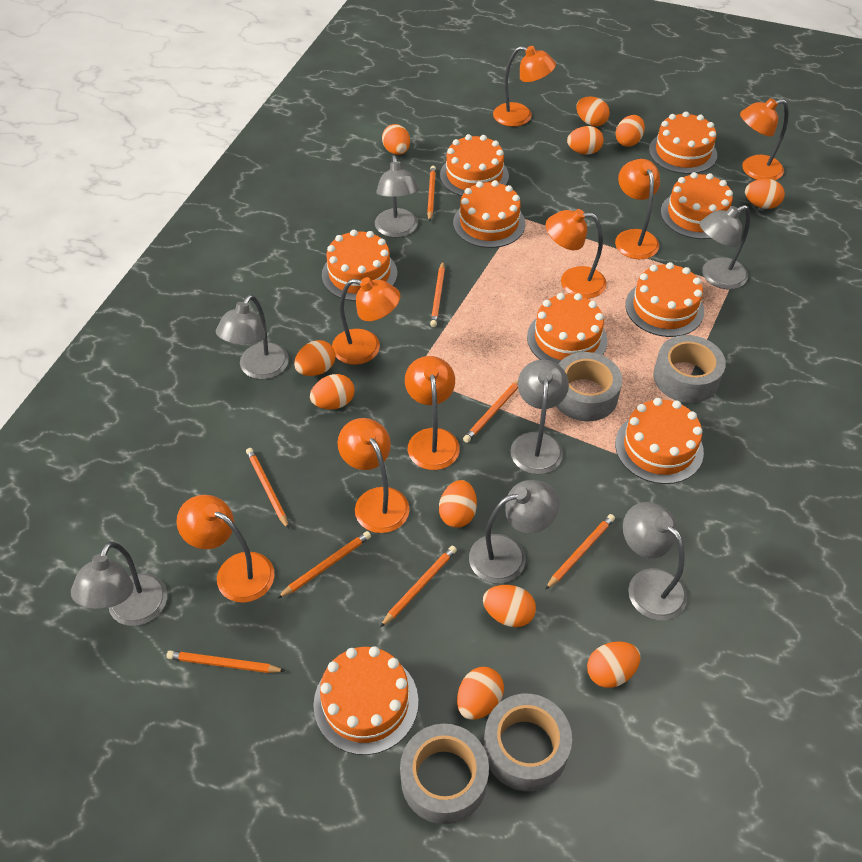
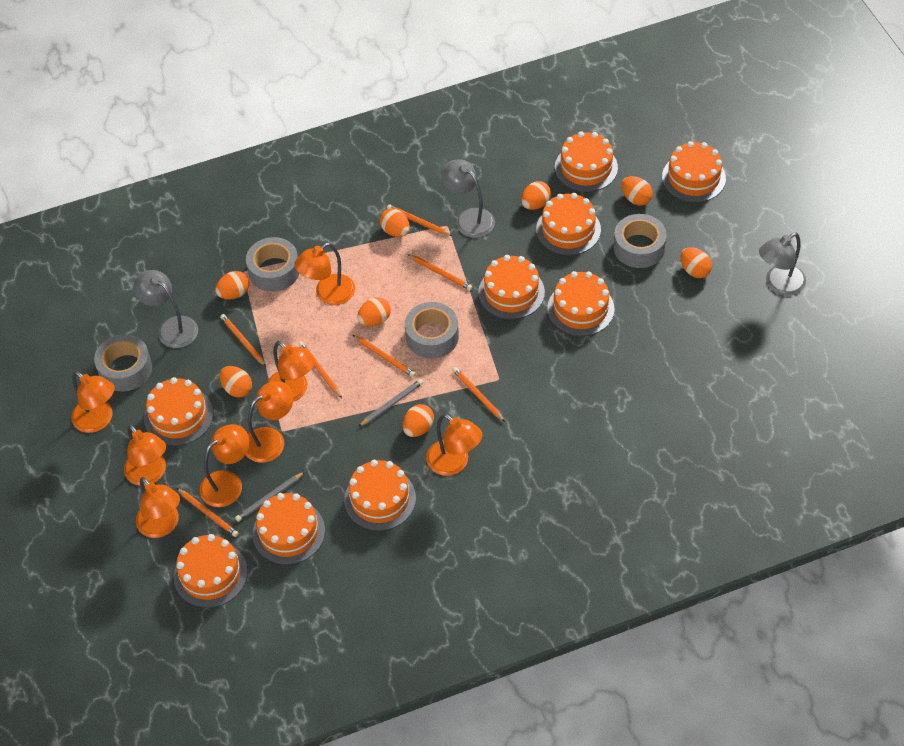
grey lamp: [71,542,167,626] [216,295,289,379] [375,155,419,238] [469,480,559,584] [510,360,569,474] [623,502,687,620] [700,205,750,289] = 7 -> [134,270,198,348] [441,159,495,238] [759,232,806,296] = 3
grey pencil: none = 0 -> [235,472,305,522] [358,379,423,427] = 2
orange egg: [294,340,336,376] [310,374,354,410] [382,124,410,155] [439,480,477,528] [457,667,504,720] [483,585,536,627] [567,126,604,155] [576,96,610,126] [587,641,640,688] [615,115,645,147] [745,179,785,209] = 11 -> [215,271,249,299] [220,366,252,398] [357,297,391,326] [380,208,410,237] [403,404,434,437] [521,181,551,210] [621,176,653,206] [681,247,712,278] = 8
orange pencil: [166,651,285,673] [246,448,289,529] [278,531,371,598] [380,546,457,627] [427,166,436,222] [430,261,445,327] [463,380,518,443] [545,514,615,590] = 8 -> [177,488,239,537] [220,314,266,366] [298,342,342,398] [353,335,416,377] [387,205,452,236] [408,254,473,290] [452,367,505,422] = 7

